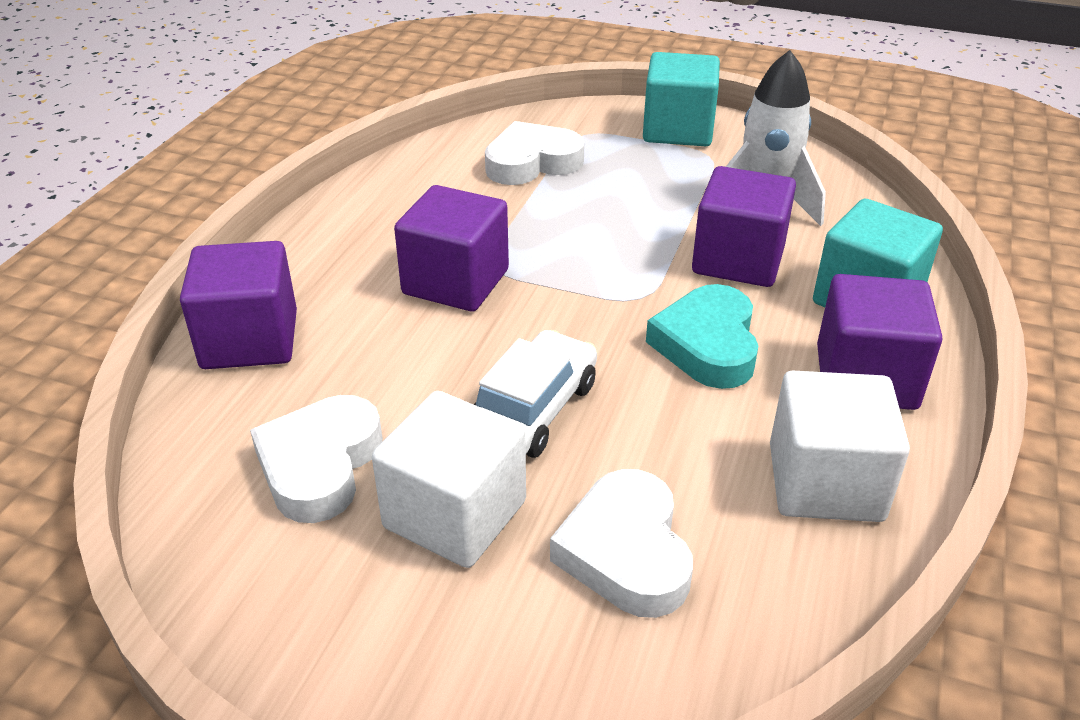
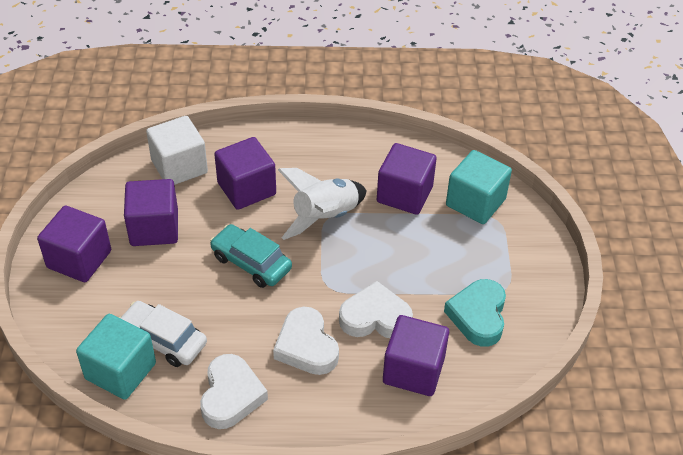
purple cube: [180,241,297,369] [394,185,509,311] [692,166,796,287] [817,274,943,410] = 4 -> [37,206,111,282] [124,179,178,246] [214,137,276,210] [377,143,437,215] [383,315,449,396] = 5
turquoise car: none = 0 -> [210,224,292,288] = 1
white cube: [372,391,526,568] [770,370,910,522] = 2 -> [146,116,208,185] = 1

